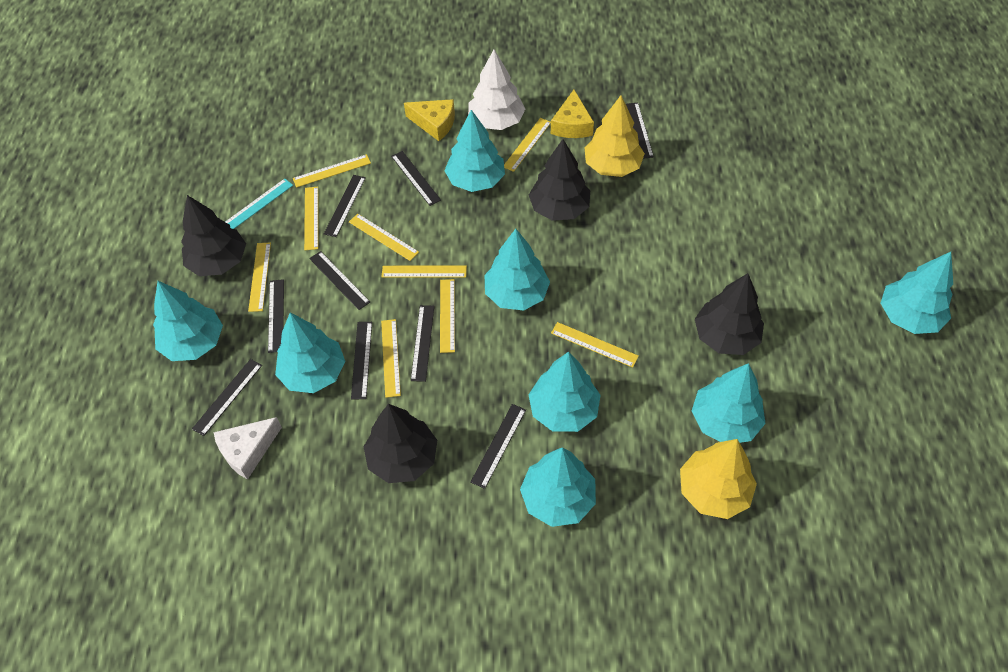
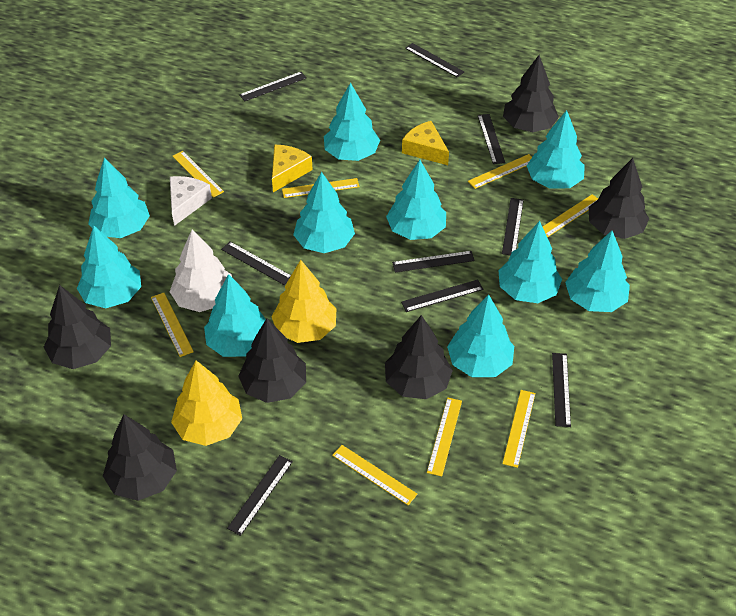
black tree: [181,195,246,276] [363,404,437,483] [529,139,590,221] [695,273,764,355] = 4 -> [44,285,111,369] [103,414,177,501] [238,318,306,403] [385,315,453,399] [503,55,559,132] [589,158,649,239] = 6
turquoise ruler: [225,179,293,229] = 1 -> none = 0
turquoise tree: [153,281,223,361] [275,312,345,393] [444,110,505,192] [485,229,550,310] [520,448,596,527] [529,352,601,432] [692,363,766,443] [881,252,953,334] = 8 -> [77,226,141,308] [88,158,150,238] [204,274,266,357] [293,172,355,253] [324,82,380,161] [386,160,446,240] [447,294,514,377] [499,221,562,303] [527,110,585,189] [565,231,630,312] = 10
yellow ruler: [248,242,271,312] [293,154,371,188] [304,187,318,250] [349,214,419,261] [381,319,401,398] [382,266,467,277] [440,279,455,353] [504,118,551,172] [551,322,639,368] = 9 -> [151,293,194,357] [172,151,224,198] [282,178,360,198] [332,445,418,505] [427,397,462,477] [468,154,532,189] [502,390,536,468] [543,194,598,237] = 8

